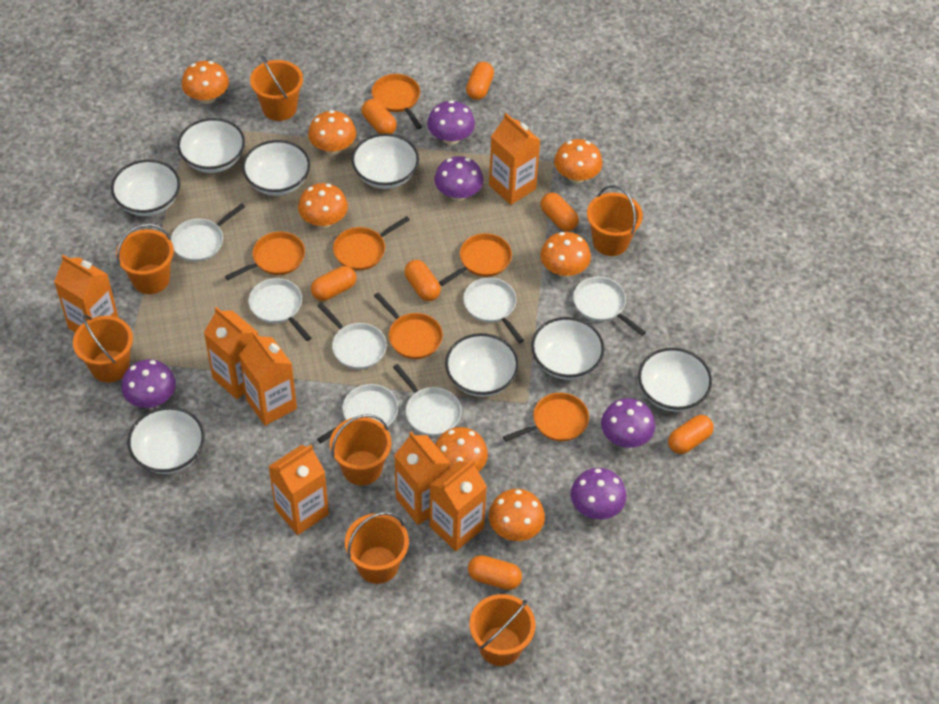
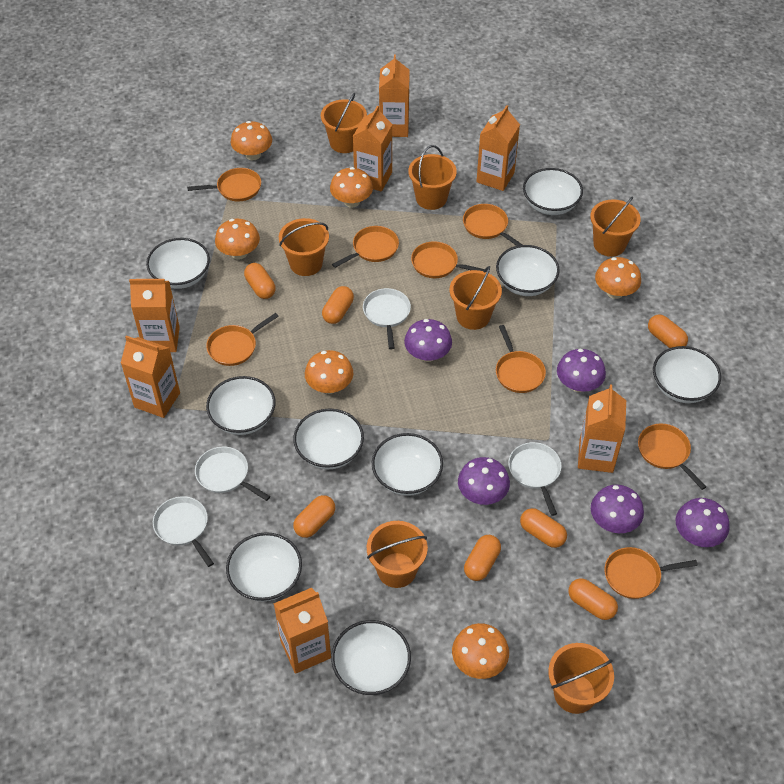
orange mushroom: [182,61,229,104] [298,183,348,228] [308,110,356,155] [435,427,488,472] [489,489,545,541] [540,232,591,277] [554,139,603,183] = 7 -> [215,219,260,260] [231,121,272,160] [305,350,353,394] [330,167,373,208] [452,623,509,679] [595,257,641,299] = 6
orange pan: [225,232,305,280] [333,216,410,270] [372,74,422,129] [374,293,443,359] [439,233,512,286] [503,393,589,442] = 6 -> [187,168,261,202] [206,313,279,366] [332,226,399,268] [411,241,485,278] [463,204,522,246] [496,325,546,393] [604,547,698,599] [638,424,706,490] = 8
white bowl: [111,160,180,216] [128,407,205,474] [177,118,245,173] [242,140,310,196] [352,133,419,189] [445,333,519,397] [531,317,605,380] [638,348,712,412] = 8 -> [146,238,210,289] [206,376,276,435] [226,532,302,602] [293,409,364,469] [331,620,411,695] [372,433,443,496] [496,245,560,296] [523,168,583,215] [653,346,721,403] = 9
white pan: [171,203,245,262] [248,278,311,341] [317,303,387,369] [317,384,398,443] [393,364,462,436] [463,278,524,343] [573,277,646,336] = 7 -> [153,496,214,567] [195,447,270,501] [363,288,411,349] [508,442,562,516] = 4

